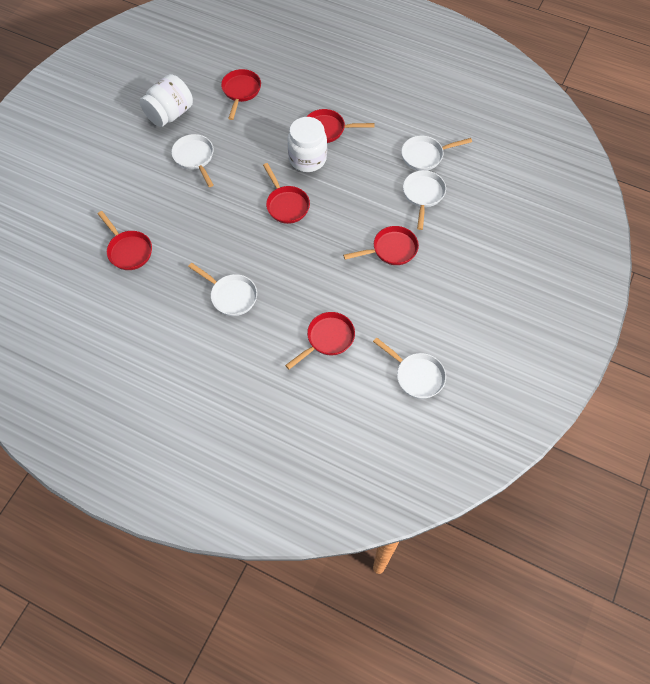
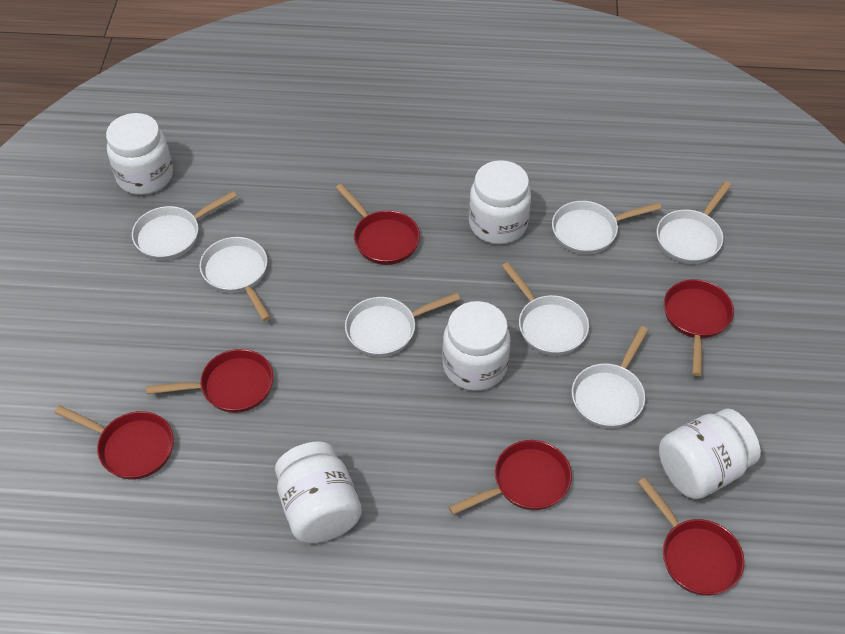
white jar: [140,74,193,127] [288,117,327,172] = 2 -> [106,113,173,195] [275,441,362,543] [442,301,511,391] [469,160,531,244] [659,409,761,499] = 5
white pan: [171,134,214,187] [188,263,257,316] [373,337,446,399] [401,136,472,171] [403,170,446,230] = 5 -> [132,191,237,260] [200,237,271,321] [345,293,460,357] [502,262,589,355] [552,201,661,254] [572,326,648,428] [656,181,732,264] = 7

